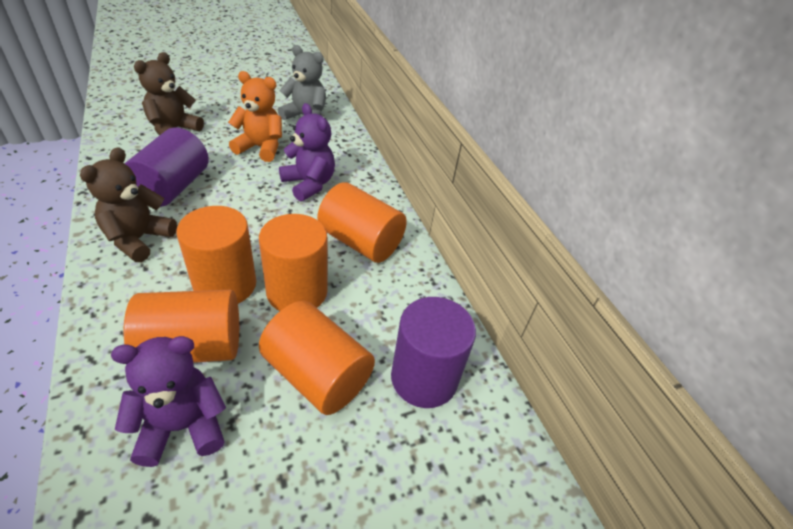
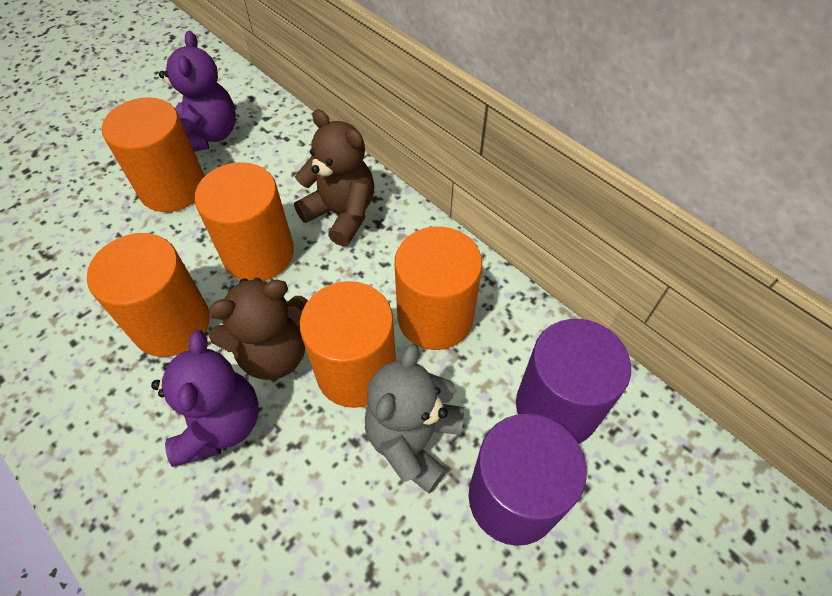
orange teddy bear: [228,71,282,162] = 1 -> none = 0

